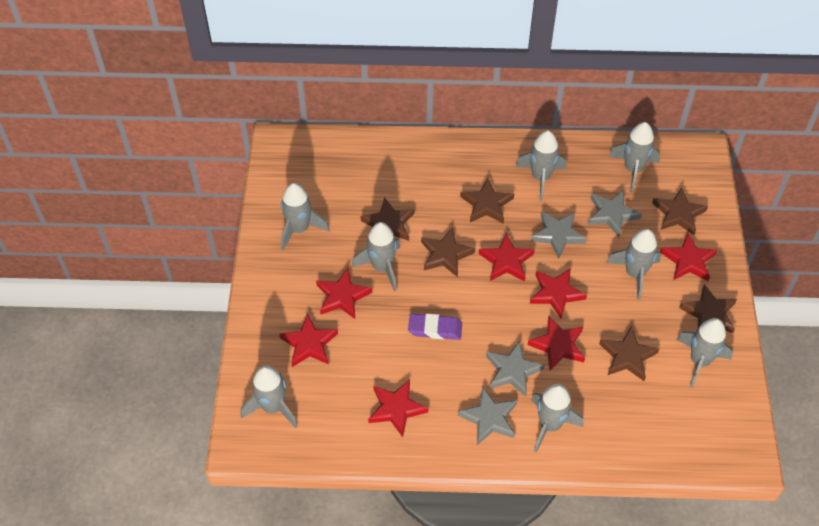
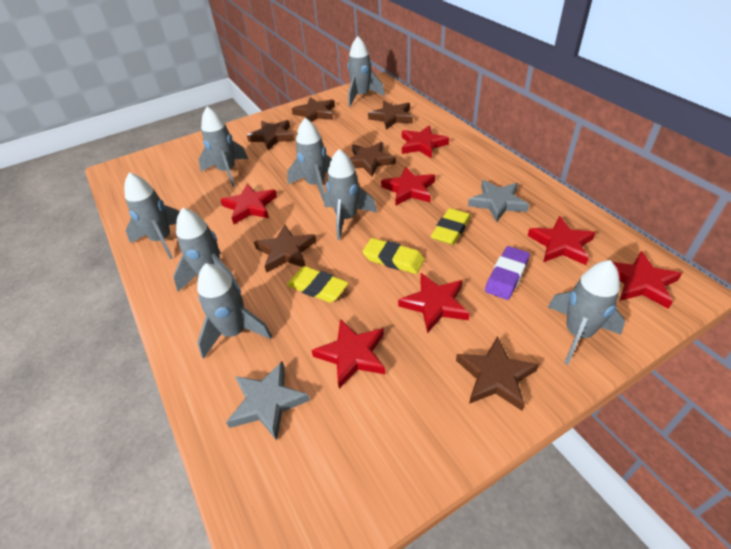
grey star: [458,387,517,445] [486,341,545,397] [531,211,587,259] [588,190,642,237] = 4 -> [226,361,310,441] [468,180,529,222] = 2
yellow eraser: none = 0 -> [287,266,348,303] [362,238,425,274] [431,208,471,245] = 3

